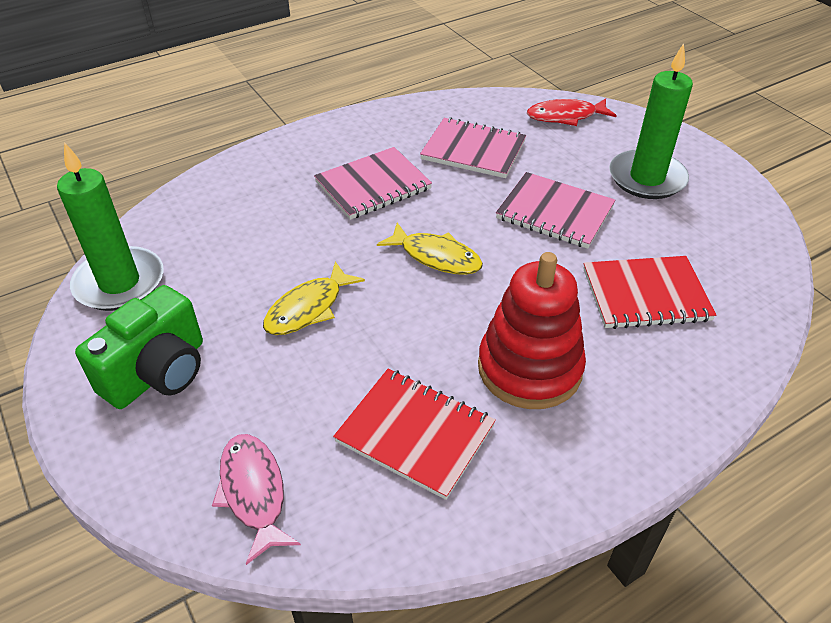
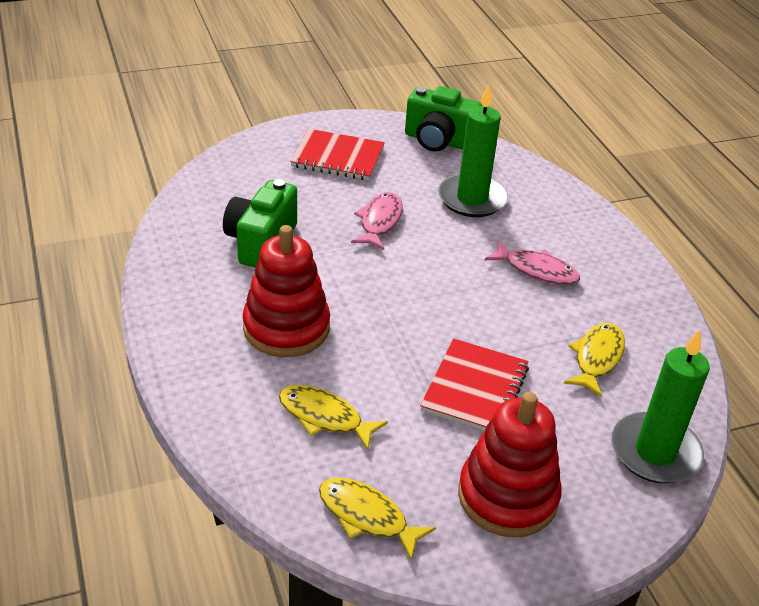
green camera: [75,285,203,409] = 1 -> [223,179,297,268] [405,86,483,152] = 2
pink fish: [212,434,301,565] = 1 -> [351,192,403,250] [485,241,580,285] = 2
pink notebook: [314,147,432,220] [420,117,526,178] [496,172,616,249] = 3 -> none = 0
red fish: [527,98,617,126] = 1 -> none = 0
red stacking toy: [478,252,586,409] = 1 -> [243,225,330,357] [458,392,562,538] = 2
yellow fish: [263,261,365,335] [377,223,483,275] = 2 -> [279,385,388,450] [319,478,436,560] [564,323,625,397] = 3

